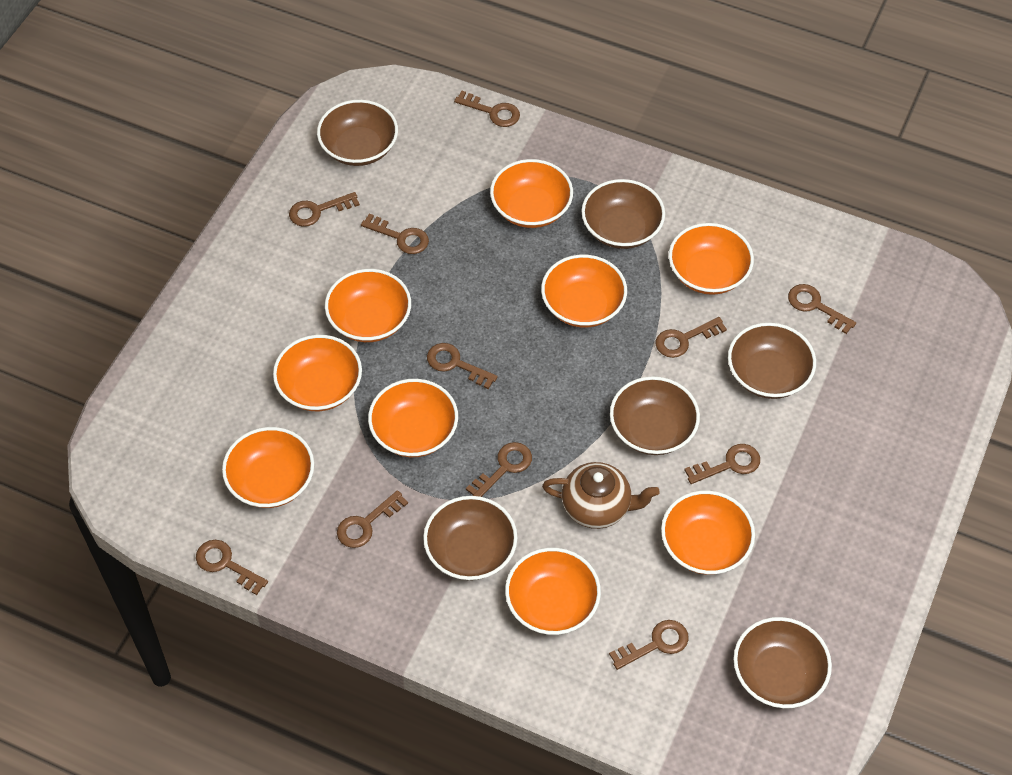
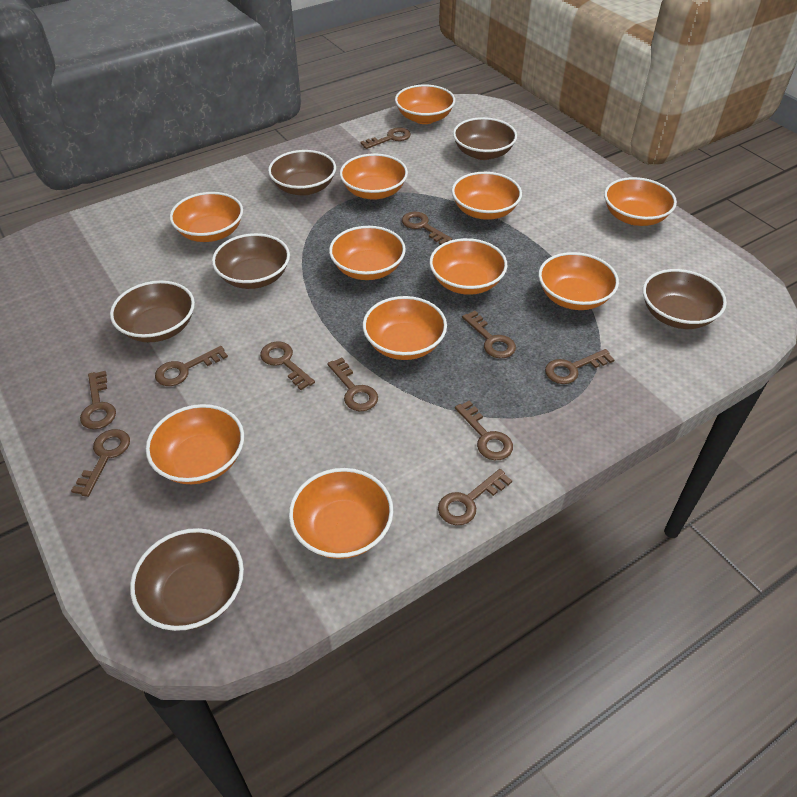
brown teapot: [542,462,660,529] = 1 -> none = 0
orange bowl: [222,427,314,508] [273,335,362,411] [325,269,411,342] [368,379,458,457] [490,159,573,228] [505,548,601,635] [541,255,627,328] [661,491,755,575] [669,223,754,295] = 9 -> [146,404,244,484] [170,192,243,242] [289,468,393,559] [329,226,406,280] [340,153,408,200] [363,296,447,360] [395,84,455,124] [429,238,508,295] [452,172,522,220] [538,252,619,310] [604,177,677,226] = 11

